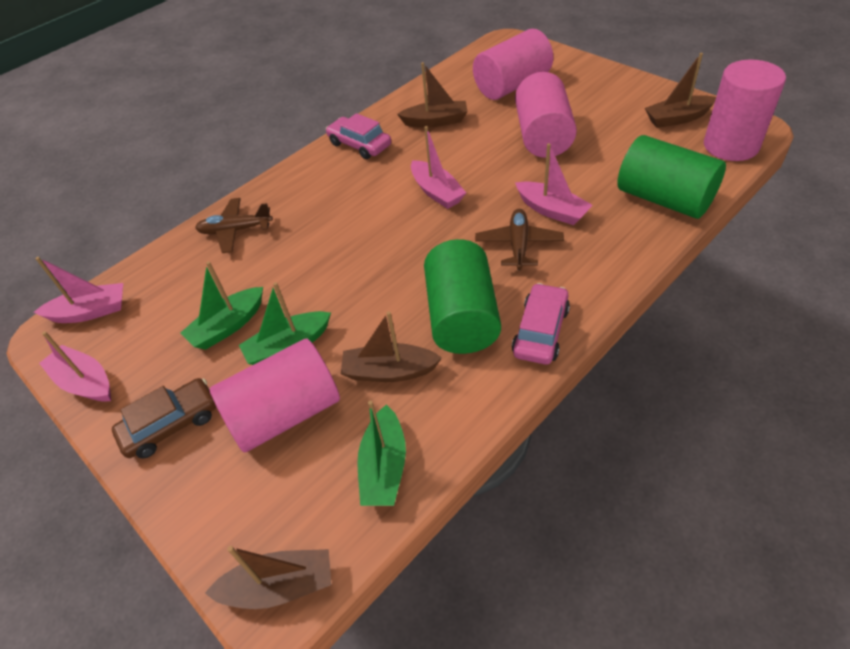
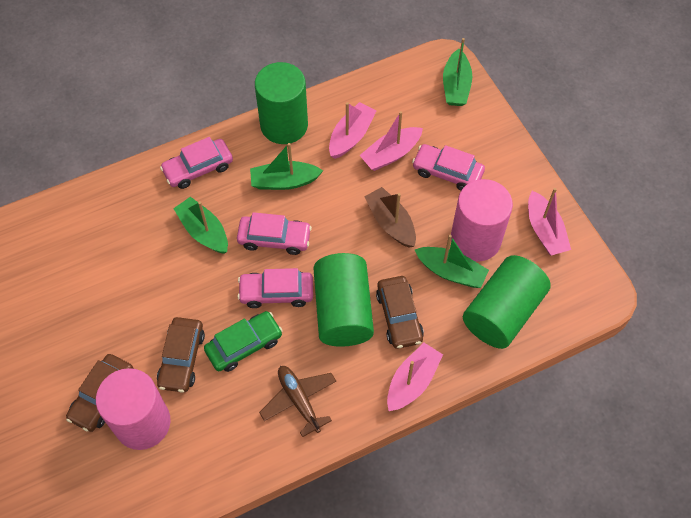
brown boat: [205,546,331,609] [341,311,442,382] [397,62,468,128] [645,53,716,128] = 4 -> [364,187,416,248] = 1
brown car: [112,378,216,459] = 1 -> [66,354,134,432] [157,317,205,392] [376,276,424,349] = 3
brown plane: [195,198,273,253] [475,209,564,270] = 2 -> [259,366,336,437] = 1
green boat: [180,261,263,350] [239,282,331,365] [357,400,406,506] = 3 -> [173,197,228,254] [250,143,323,190] [415,235,489,288] [443,38,472,106] = 4
green car: none = 0 -> [204,311,283,372] = 1
green cylinder: [424,239,501,354] [617,135,726,219] = 2 -> [255,62,308,144] [313,253,374,347] [463,255,551,349] = 3
pink car: [326,113,391,159] [512,283,570,364] = 2 -> [160,137,233,189] [237,212,312,255] [237,268,313,308] [412,144,485,191] = 4
pink cylinder: [210,339,340,453] [473,29,553,100] [515,72,577,158] [704,60,786,161] = 4 -> [96,368,170,450] [451,179,513,262] = 2

